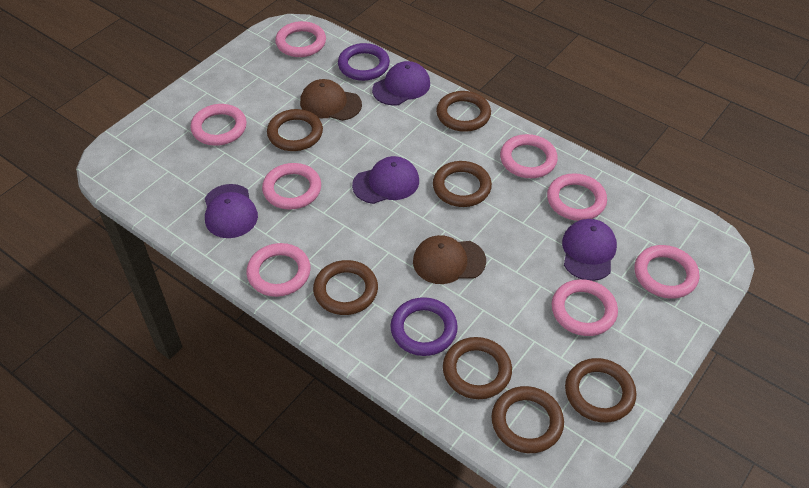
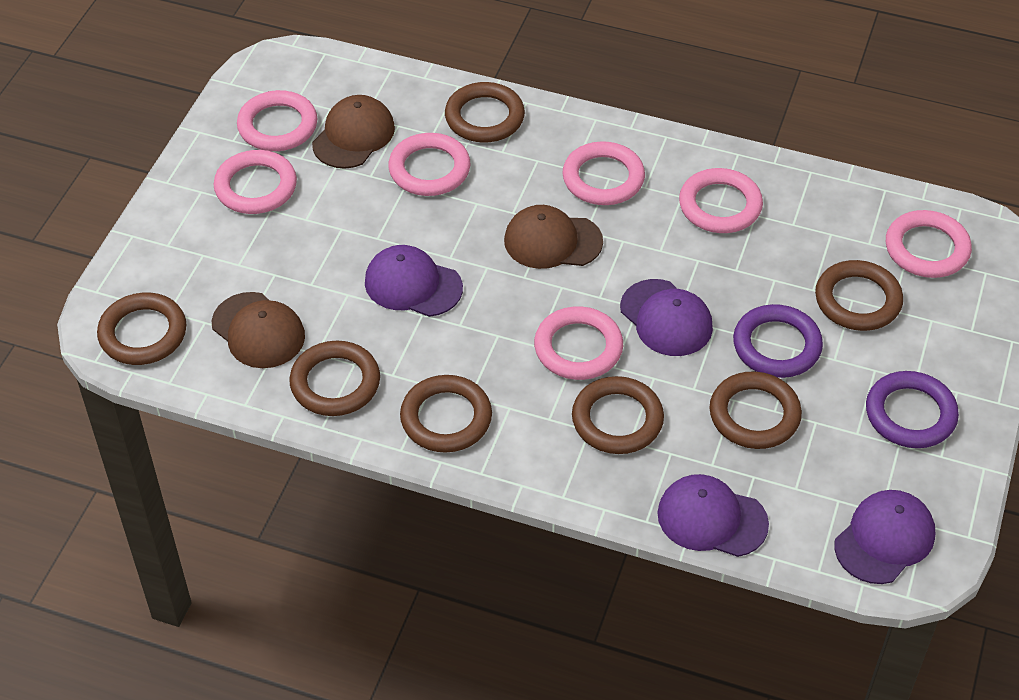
brown cap: [300,79,362,121] [413,235,486,284] = 2 -> [212,292,305,368] [312,95,395,169] [504,205,603,269] = 3
pink ring: [190,104,247,146] [247,243,311,297] [262,163,321,209] [275,21,326,57] [500,134,558,178] [547,173,607,221] [551,279,618,336] [635,245,699,299] = 8 -> [214,150,297,214] [237,90,318,151] [388,133,470,196] [534,306,623,380] [563,141,645,205] [679,168,763,233] [886,210,972,278] = 7

